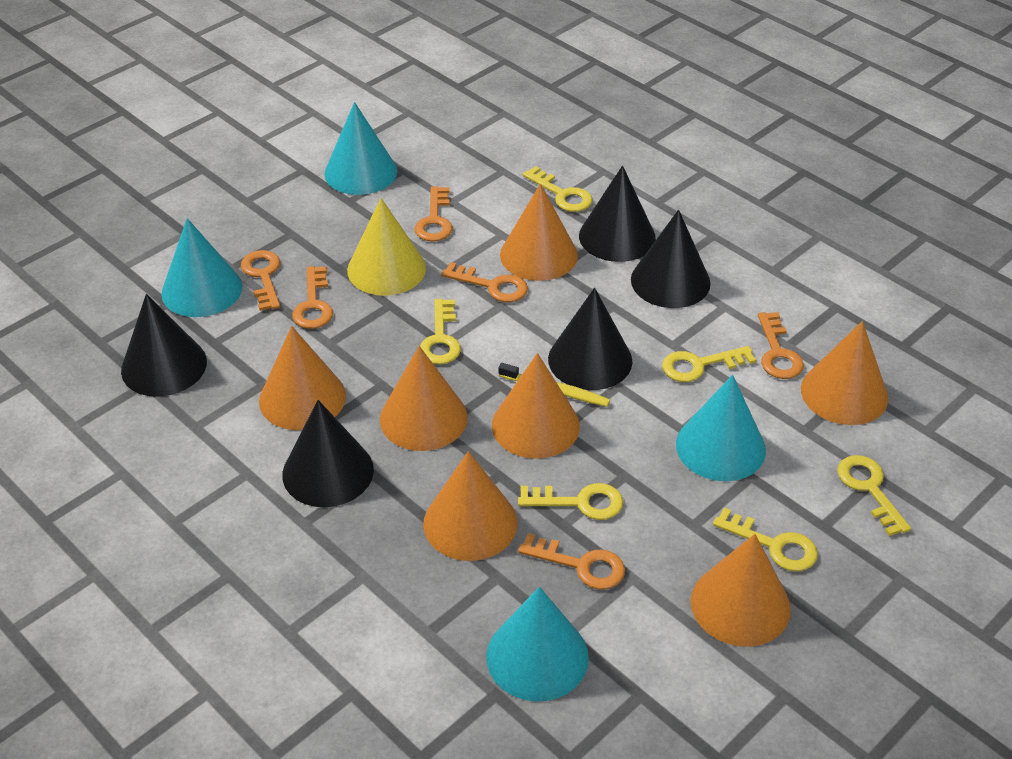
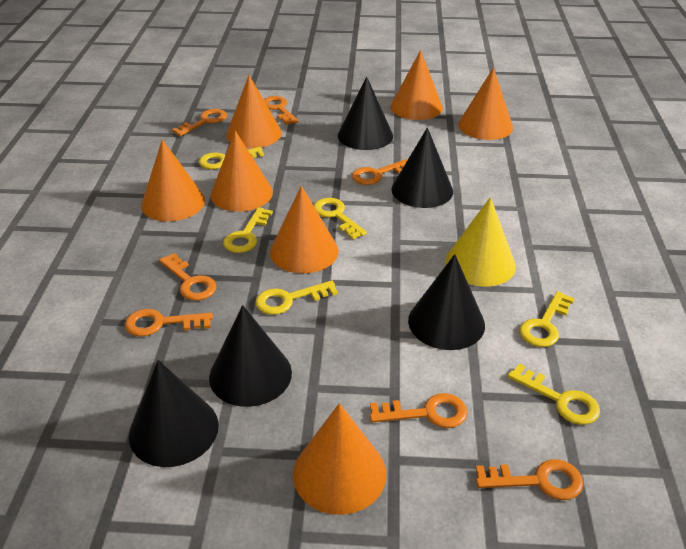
orange key: [241,250,280,311] [292,266,333,329] [415,186,452,242] [441,262,528,302] [518,533,625,590] [758,312,804,379] = 6 -> [125,309,213,337] [159,253,216,301] [172,109,227,136] [263,96,299,125] [352,159,408,185] [370,393,467,428] [476,459,583,500] = 7
turquoise cone: [161,218,242,317] [324,102,397,195] [486,587,589,702] [676,375,766,481] = 4 -> none = 0
yellow toothbrush: [498,363,610,407] = 1 -> none = 0

